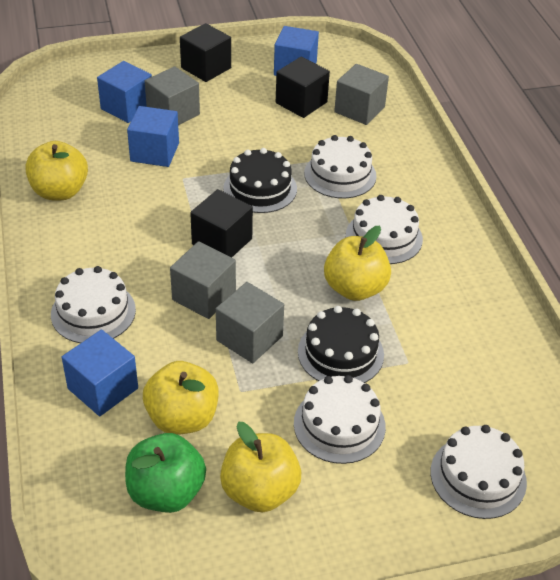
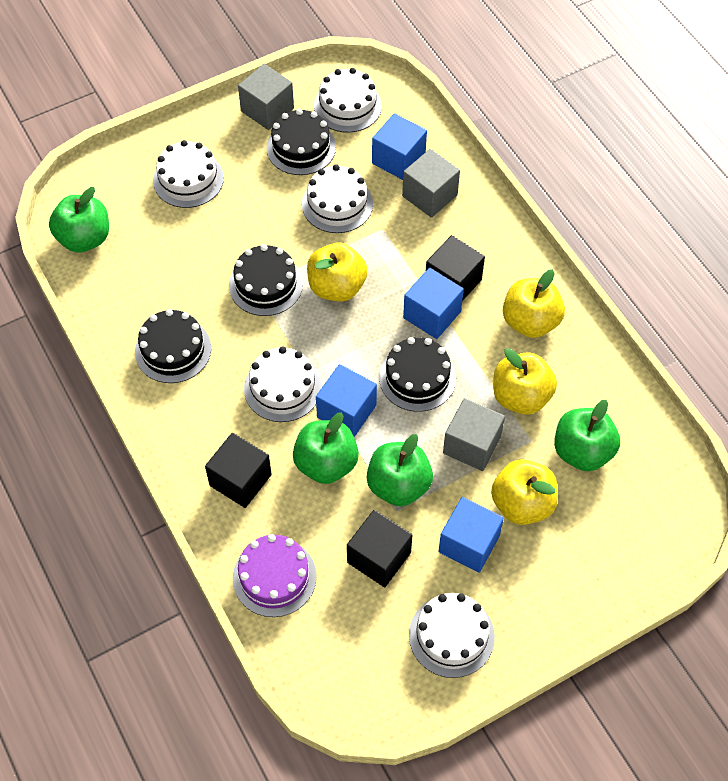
black cake: [223,148,297,213] [298,306,384,383] = 2 -> [135,309,211,383] [229,244,303,316] [266,109,336,175] [379,337,456,412] = 4
green apple: [125,433,206,513] = 1 -> [49,187,109,253] [293,412,359,484] [367,434,433,506] [554,400,620,471] = 4
grey cube: [145,66,200,125] [170,241,236,319] [216,282,284,363] [334,64,389,125] = 4 -> [238,64,294,130] [402,149,460,218] [443,398,505,471] = 3
purple cake: none = 0 -> [233,534,316,617] = 1

